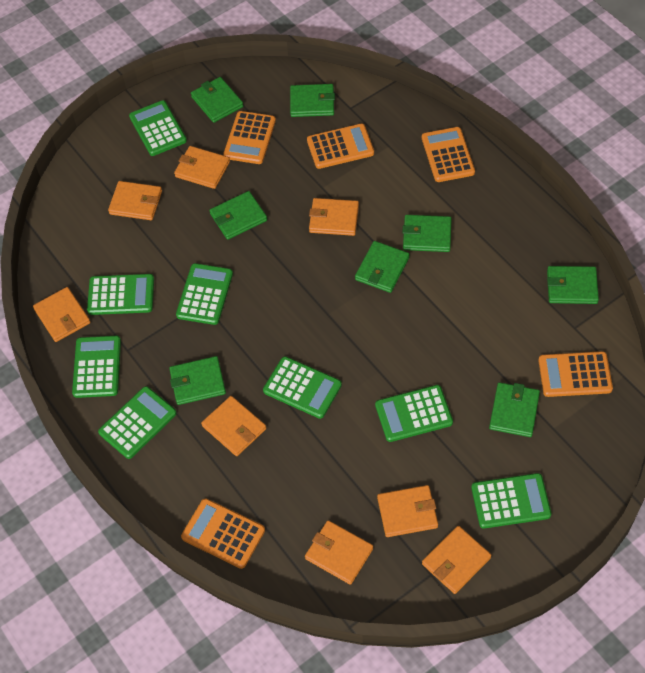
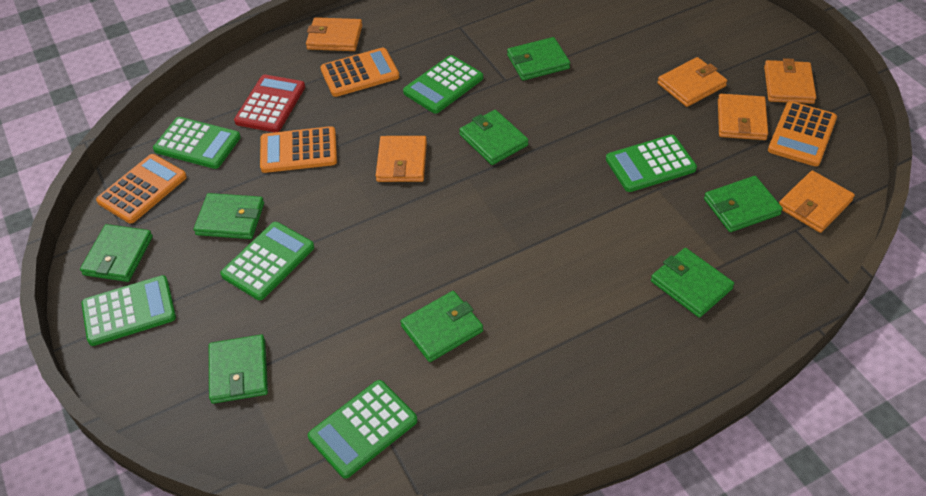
green calculator: [72,336,121,398] [87,274,154,315] [98,386,177,459] [129,100,187,156] [176,263,233,325] [263,356,342,419] [375,385,453,442] [471,473,551,528] = 8 -> [81,275,176,346] [153,117,241,169] [220,222,314,300] [308,380,417,479] [403,55,483,114] [606,135,697,192] = 6
orange calculator: [181,499,265,569] [223,111,276,164] [307,124,374,169] [422,127,475,182] [538,351,613,397] = 5 -> [96,154,187,223] [260,126,337,173] [320,48,399,97] [768,101,837,166] = 4
orange wallet: [33,287,90,342] [108,181,162,220] [174,146,230,189] [201,396,266,456] [305,520,373,585] [309,198,359,236] [377,485,438,537] [422,526,491,594] = 8 -> [306,17,363,51] [376,136,427,182] [657,57,727,107] [718,94,768,140] [764,58,816,104] [779,170,855,233] = 6
red calculator: none = 0 -> [234,74,305,132] = 1

